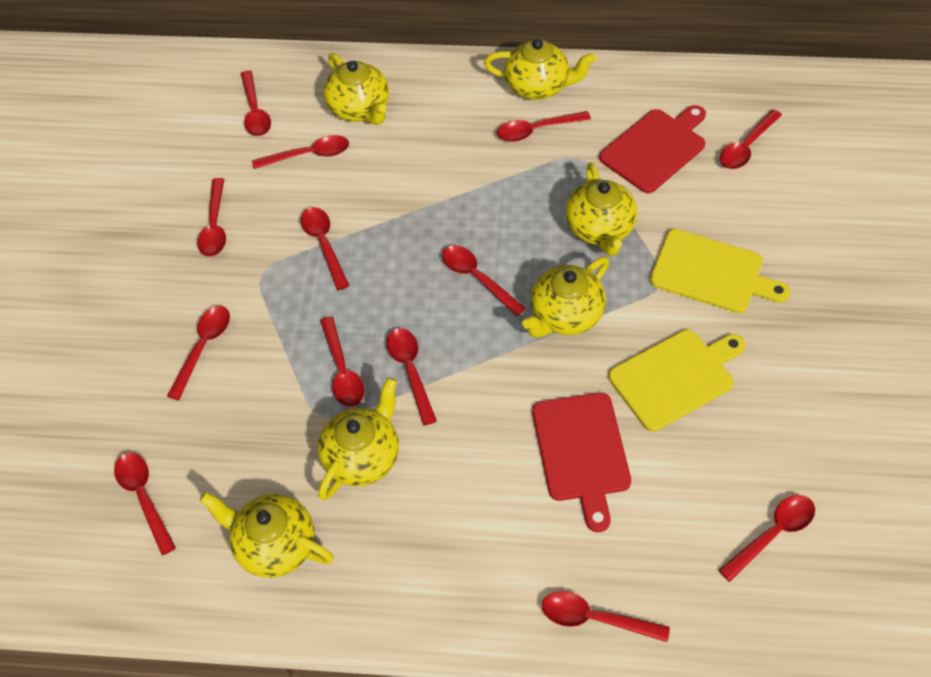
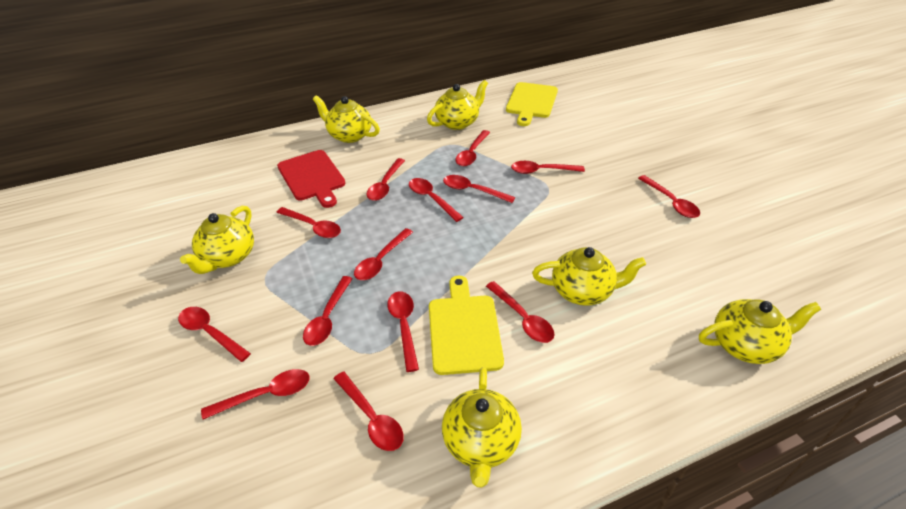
red cutting board: [532,393,631,532] [599,105,706,193] = 2 -> [277,150,345,208] = 1
red spoon: [114,453,176,555] [167,306,230,400] [197,178,226,257] [241,70,271,136] [252,135,349,169] [301,207,350,290] [320,316,364,407] [386,328,437,426] [442,245,526,317] [497,111,591,142] [542,591,670,642] [718,495,815,582] [720,109,782,169] = 13 -> [178,307,251,362] [201,369,310,419] [276,207,341,238] [303,276,353,346] [333,371,404,451] [354,228,413,280] [367,158,405,201] [387,291,419,372] [409,178,464,222] [443,175,515,203] [455,130,490,166] [486,281,554,343] [511,161,585,174] [638,175,700,218] = 14

